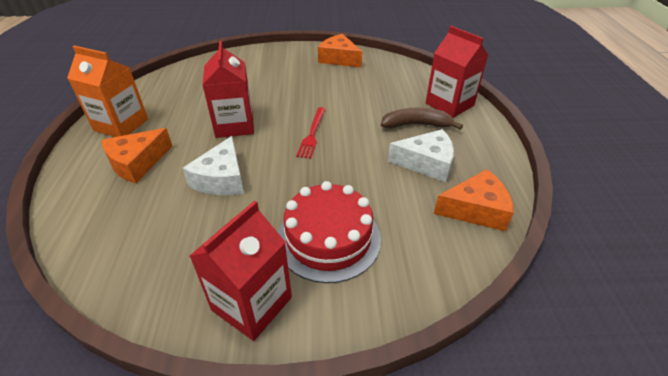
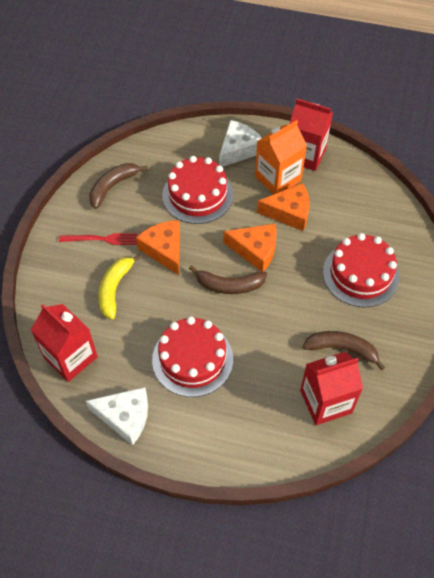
brown banana: [381,108,463,130] = 1 -> [89,163,148,209] [189,265,267,294] [303,331,385,371] = 3
red cake: [278,181,381,283] = 1 -> [152,317,233,397] [162,156,233,224] [323,233,399,307] = 3
yellow banana: none = 0 -> [98,254,142,319] = 1

